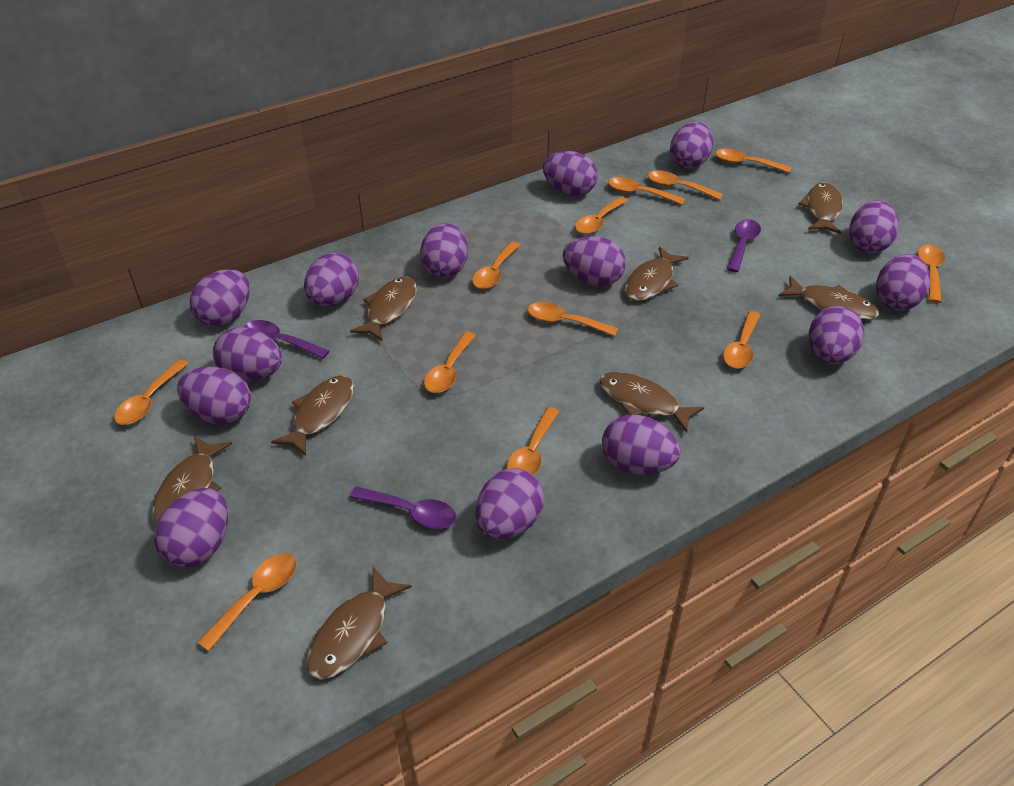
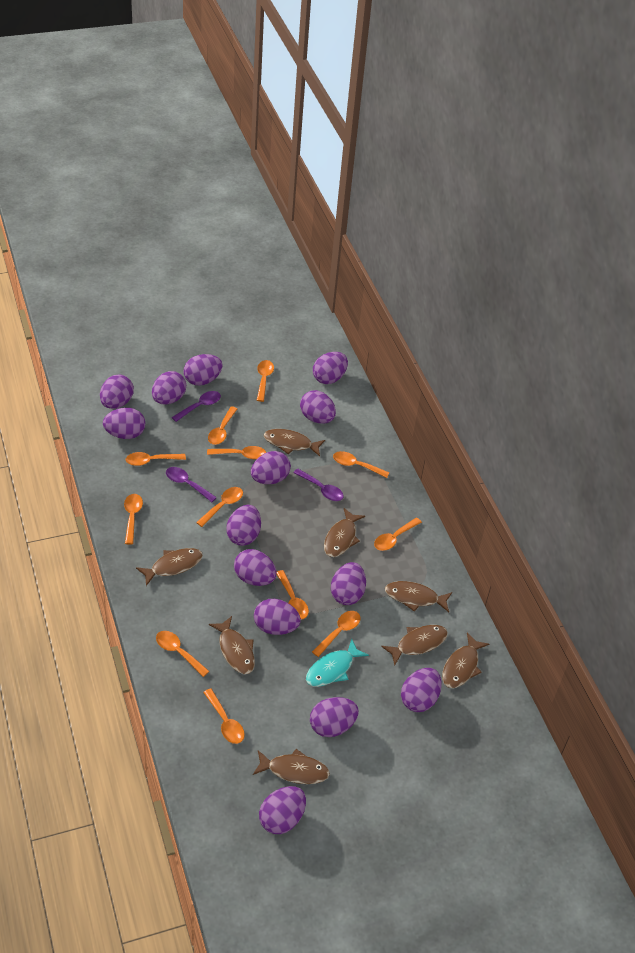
turquoise fish: none = 0 -> [306,639,369,687] = 1

